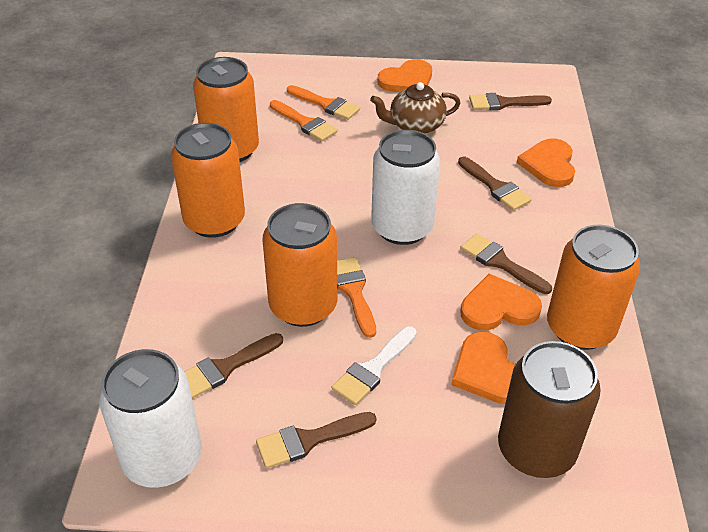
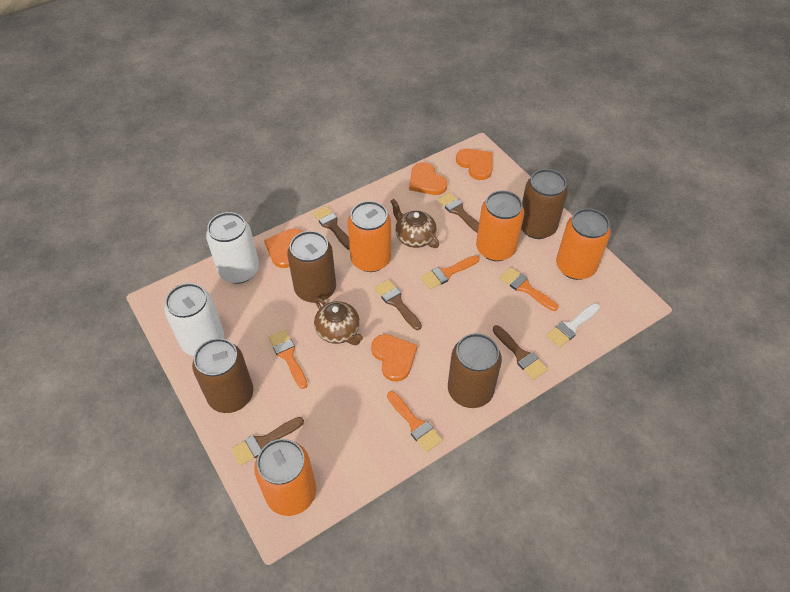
brown can: [498,341,601,478] = 1 -> [192,338,253,413] [287,231,336,303] [448,333,502,408] [521,169,568,239] = 4
brown teapot: [370,82,460,134] = 1 -> [314,297,363,345] [390,199,439,248] = 2
orange brush: [270,100,338,142] [287,85,360,120] [337,257,376,338] = 3 -> [268,330,308,389] [387,391,442,452] [421,255,480,289] [500,267,558,311] = 4

